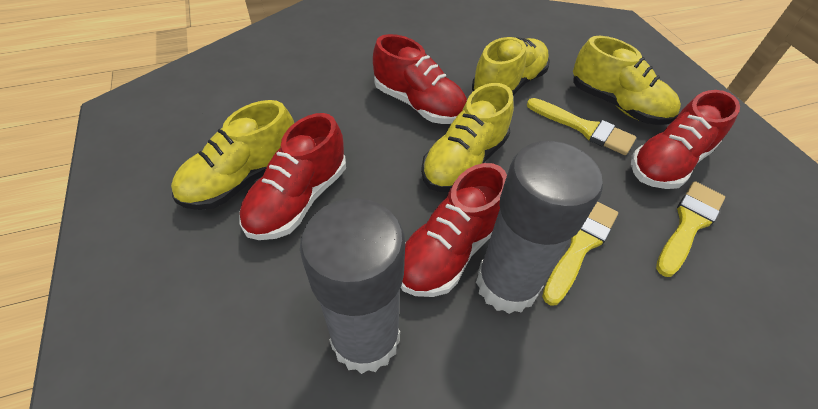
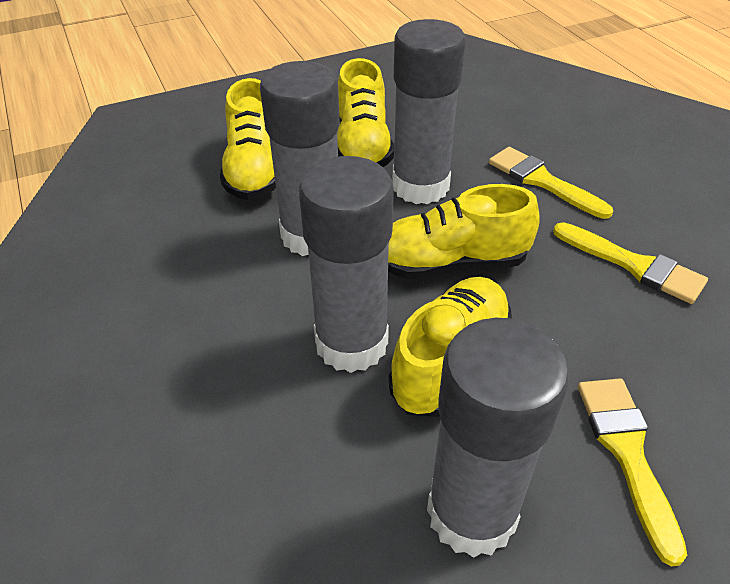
grey glue stick: [300,198,405,374] [476,141,603,314] = 2 -> [260,61,340,256] [299,156,394,373] [392,19,466,204] [427,318,569,558] = 4
red shoe: [239,113,346,240] [373,34,467,124] [401,163,507,297] [631,90,740,189] = 4 -> none = 0

